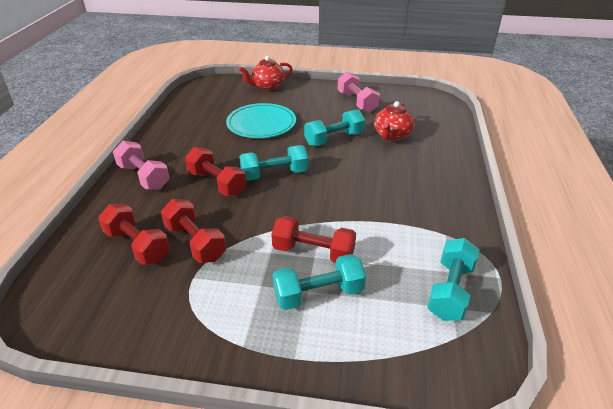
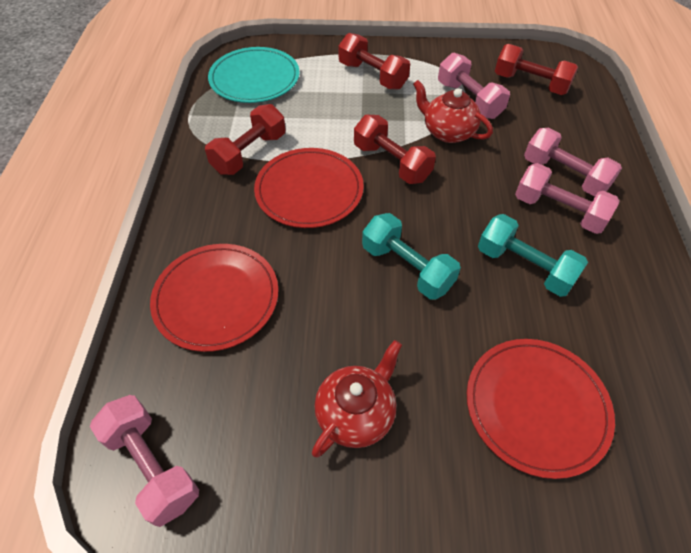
pink dumbbell: [113,141,170,190] [338,72,380,112] = 2 -> [90,395,199,527] [438,53,510,119] [515,163,620,234] [524,128,622,197] = 4
red plate: none = 0 -> [150,244,279,352] [254,148,364,228] [467,339,615,479] = 3
turquoise dumbbell: [239,145,308,181] [273,254,366,310] [304,109,365,146] [427,238,480,321] = 4 -> [362,213,461,300] [478,214,588,297] = 2

